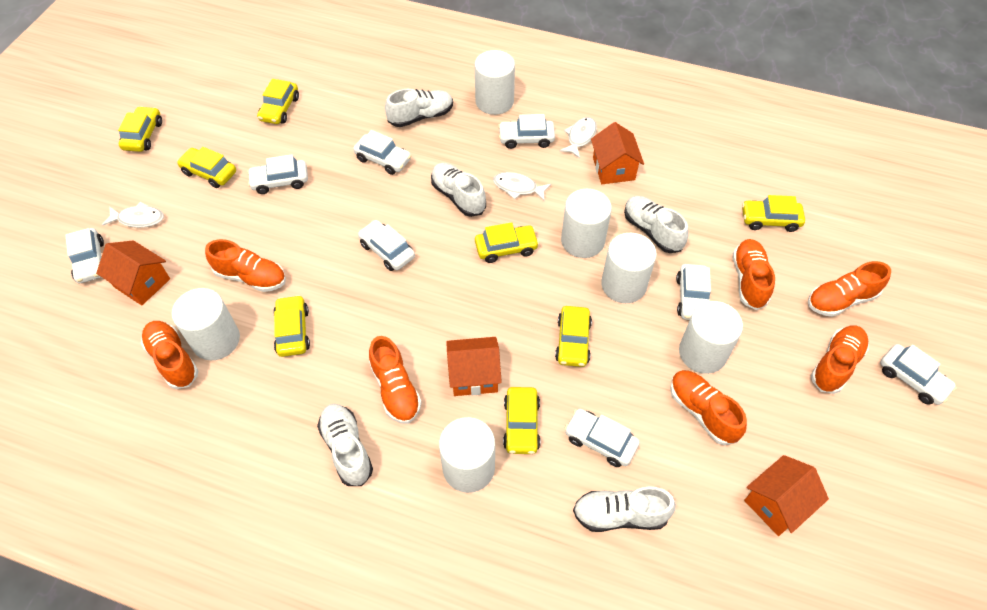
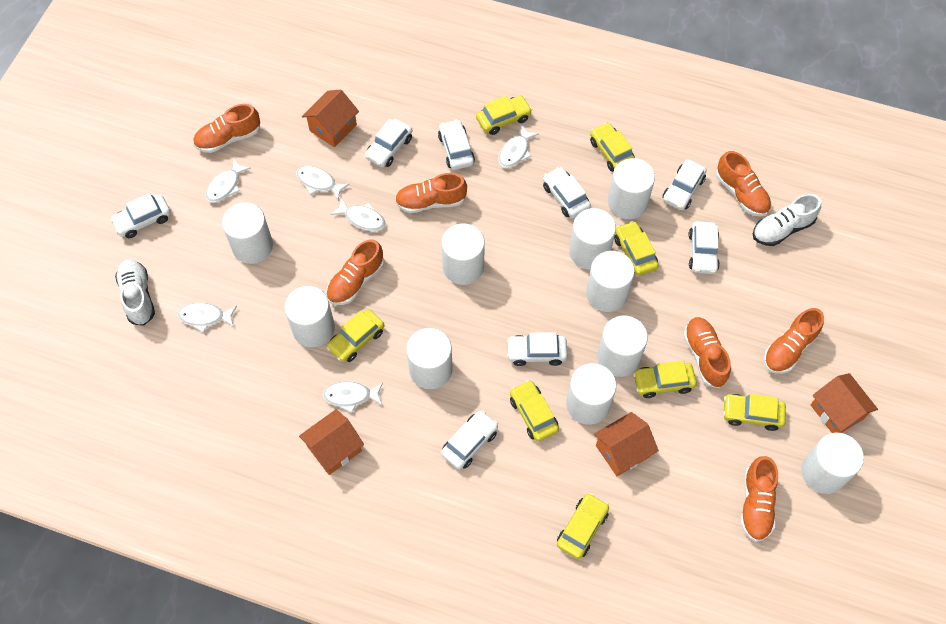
white cylinder: [172,288,240,360] [439,417,495,493] [475,50,515,115] [561,189,612,258] [601,233,656,303] [679,301,743,374] = 6 -> [222,202,273,264] [284,286,335,347] [406,328,453,389] [442,224,485,285] [566,363,616,425] [569,208,616,269] [586,251,635,312] [597,315,648,377] [608,158,655,219] [801,433,864,494] = 10
white fish: [102,202,164,228] [493,172,551,202] [559,117,597,158] = 3 -> [177,303,237,333] [205,159,251,203] [296,166,350,200] [322,381,383,413] [330,198,386,231] [498,124,539,168] = 6
white shoe: [317,404,373,486] [385,89,453,127] [431,163,486,217] [573,486,676,532] [624,196,689,253] = 5 -> [115,259,155,326] [753,194,821,246] = 2

